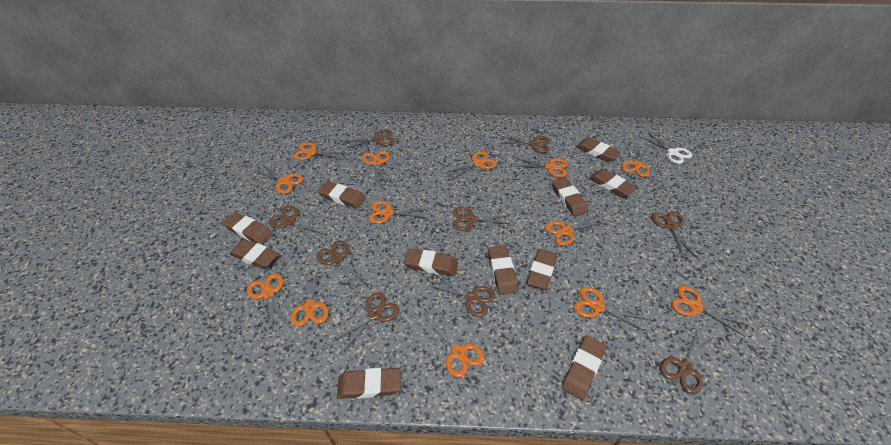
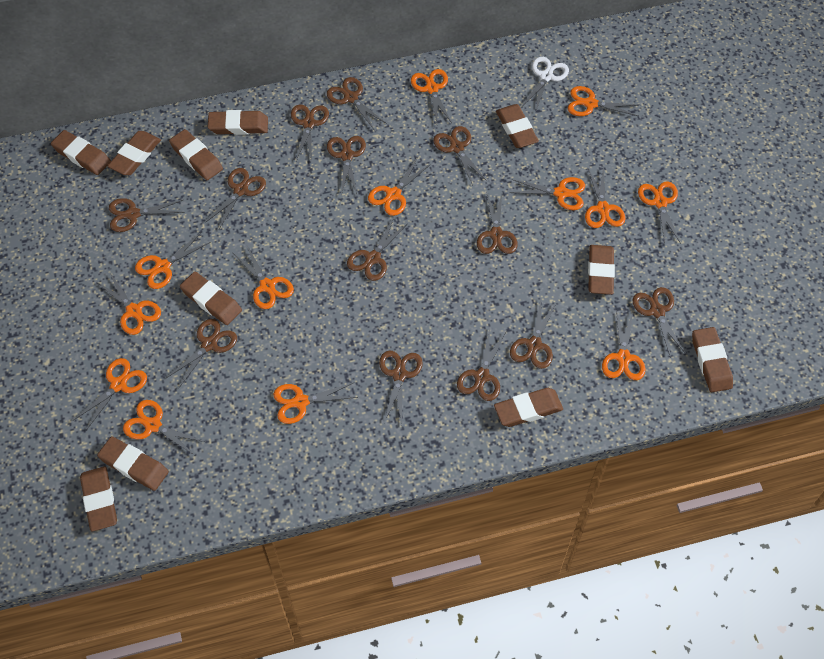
brown scissors: [269,206,323,241] [316,241,366,288] [332,292,399,352] [344,129,394,149] [428,274,496,317] [453,207,510,231] [501,136,550,153] [651,211,696,257] [660,328,713,394] = 9 -> [109,198,185,232] [166,319,237,388] [205,168,266,229] [291,105,329,162] [327,77,387,131] [327,136,366,196] [347,218,407,281] [379,351,423,423] [433,126,487,186] [457,328,506,401] [477,191,517,254] [510,299,557,369] [633,287,687,358] = 13

